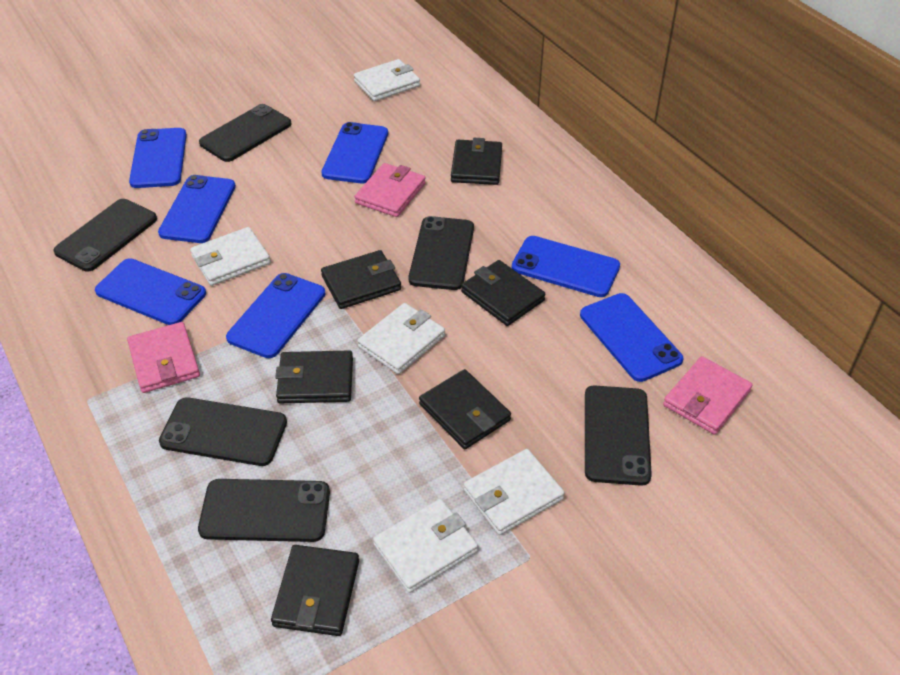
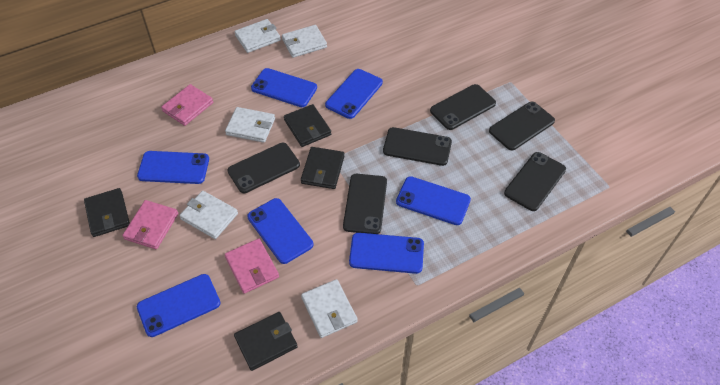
black wallet: [271,545,359,636] [275,350,353,403] [321,250,401,309] [419,369,511,449] [451,138,502,185] [461,260,545,326] = 6 -> [84,188,130,237] [234,312,298,371] [284,104,331,147] [301,147,344,189] = 4

